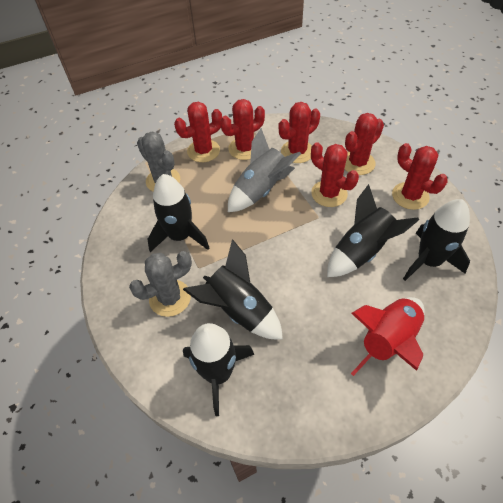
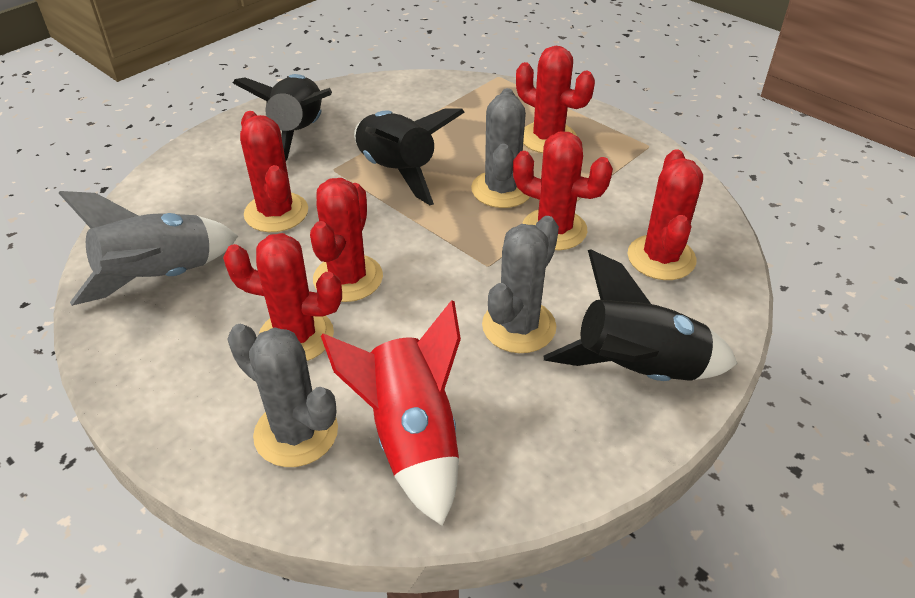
black rocket: [147,174,209,252] [183,239,283,340] [183,323,254,416] [327,184,420,277] [403,199,470,281] = 5 -> [233,74,332,161] [354,109,464,205] [544,249,738,381] = 3
grey cactus: [129,251,192,317] [137,131,180,192] = 2 -> [227,324,338,467] [471,88,530,208] [482,216,559,353] = 3

